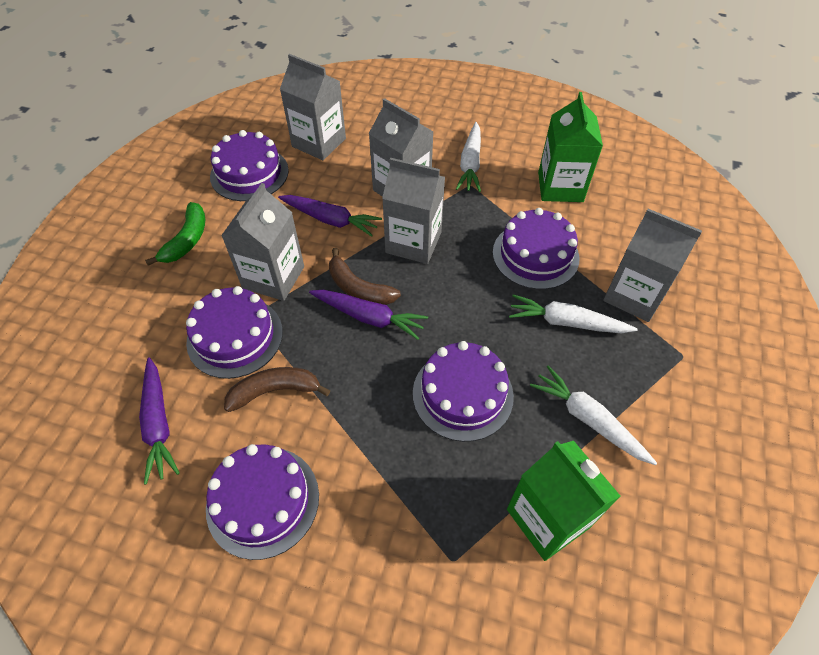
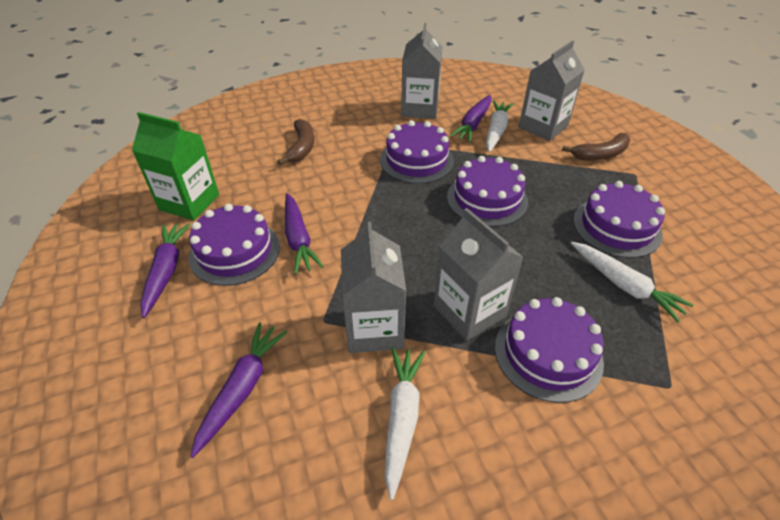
green banana: [145,202,205,266] = 1 -> none = 0
green carton: [507,441,621,561] [538,92,603,202] = 2 -> [132,112,219,221] = 1
grey carton: [221,183,304,301] [280,54,346,160] [369,98,434,197] [382,158,445,264] [603,209,702,322] = 5 -> [341,221,406,353] [401,23,443,119] [434,208,524,341] [519,40,585,141] = 4
purple carrot: [139,357,180,485] [278,195,382,237] [309,290,428,340] = 3 -> [140,223,190,318] [190,322,288,458] [285,193,324,274] [450,95,491,142] = 4

